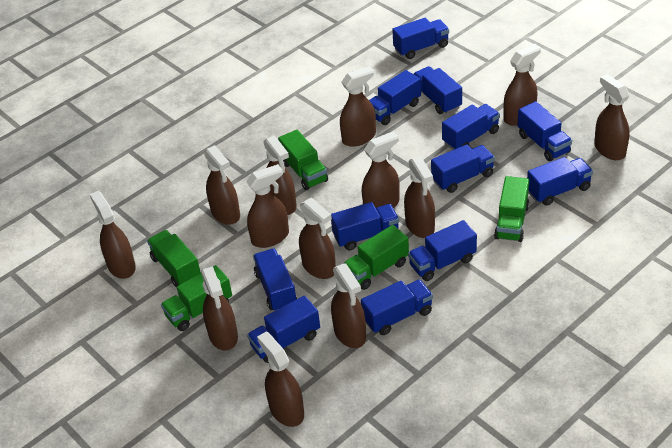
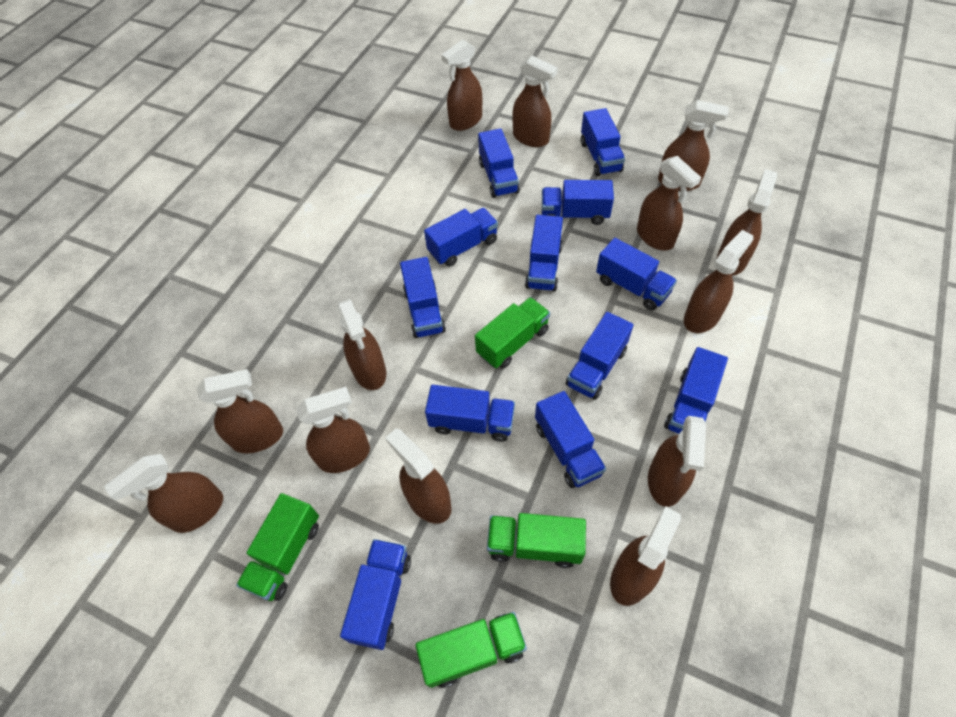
green truck: [147,230,201,288] [161,265,232,331] [278,130,328,190] [343,225,409,290] [494,176,529,242] = 5 -> [236,493,319,601] [415,612,527,688] [475,297,550,369] [487,513,586,568] = 4

